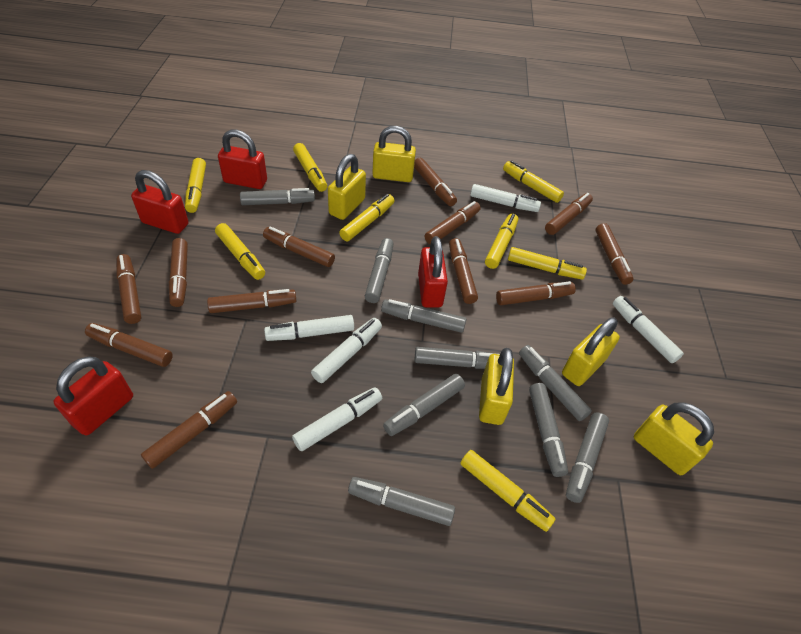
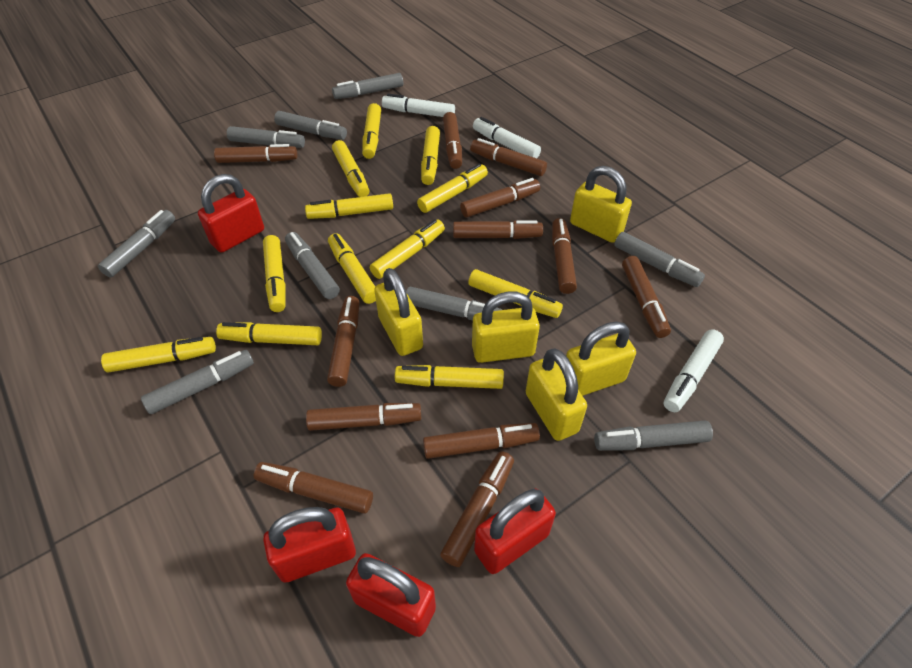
white marker: [264,315,354,341] [292,387,382,451] [311,318,382,383] [470,184,541,212] [613,296,684,363] = 5 -> [382,93,455,117] [473,117,541,158] [664,329,724,412] = 3
yellow marker: [185,158,206,213] [215,223,265,280] [293,143,327,192] [339,194,394,241] [460,450,555,532] [485,213,518,269] [503,161,564,203] [508,247,587,280] = 8 -> [101,337,216,372] [216,322,322,345] [263,235,286,312] [305,193,393,219] [328,233,376,304] [332,140,369,197] [362,103,381,159] [370,219,445,279] [395,365,504,389] [417,164,488,213] [421,126,440,185] [468,269,563,318] = 12

